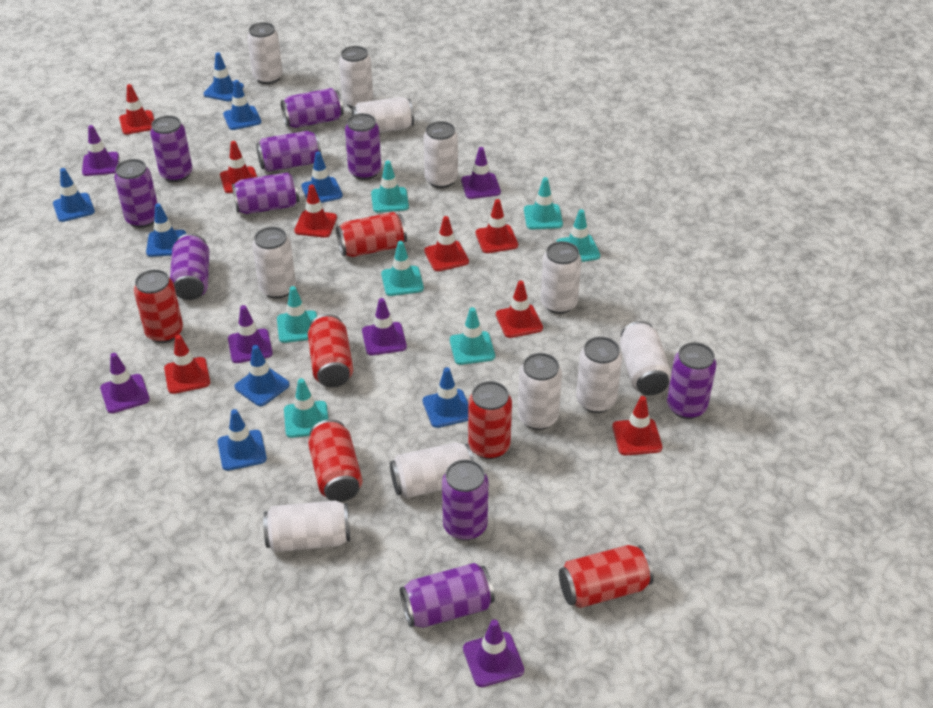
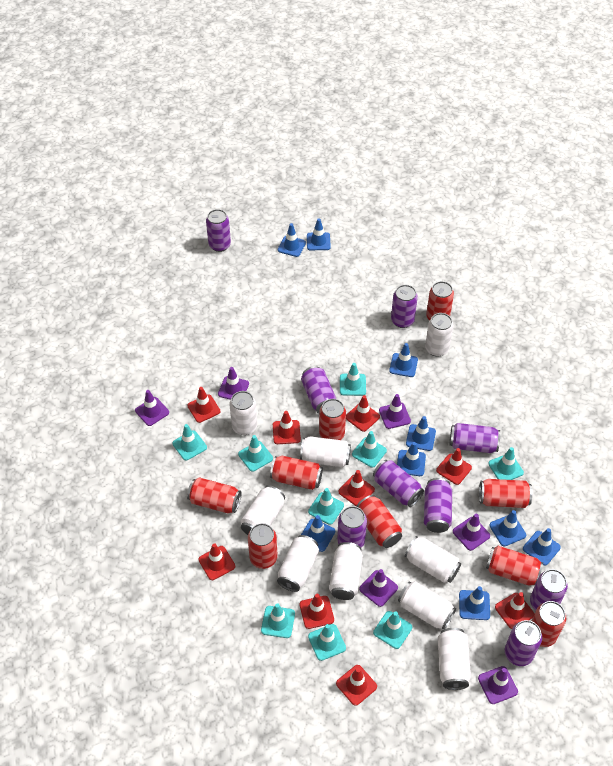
blue traffic cone: [53,168,95,222] [146,203,186,257] [203,53,244,101] [218,409,267,471] [223,80,261,130] [235,345,290,406] [301,152,343,203] [422,367,468,428] = 8 -> [278,223,306,257] [301,515,335,552] [307,218,331,250] [389,343,418,377] [397,442,426,476] [406,416,436,451] [459,586,490,620] [490,510,526,546] [523,528,561,565] = 9
purple can: [114,159,158,228] [150,115,193,182] [170,233,210,300] [232,172,300,214] [256,131,321,172] [281,88,344,128] [345,113,381,180] [400,563,495,628] [442,459,488,540] [667,342,717,419] = 10 -> [206,209,231,252] [301,366,336,414] [337,506,367,548] [373,460,424,507] [391,285,418,328] [424,478,452,533] [450,423,500,453] [505,620,542,666] [530,569,568,611] = 9
red can: [134,269,183,343] [308,314,353,387] [308,419,363,502] [336,212,407,257] [468,381,512,459] [559,545,654,608] = 6 -> [187,477,242,513] [248,523,278,569] [270,456,323,490] [319,399,346,440] [356,495,402,548] [426,281,454,321] [479,479,532,508] [486,546,543,586] [532,601,566,647] = 9
red traffic cone: [119,84,154,134] [164,335,210,394] [220,141,257,193] [294,184,337,238] [424,216,469,271] [475,199,518,253] [496,281,543,338] [612,396,662,455] = 8 -> [187,387,221,423] [198,543,235,580] [273,411,301,444] [300,594,334,629] [336,665,377,706] [338,470,375,506] [346,395,380,432] [436,448,472,485] [495,592,534,629] = 9
turquoise traffic cone: [277,286,317,343] [284,378,328,438] [371,160,409,212] [381,241,424,296] [450,307,495,365] [524,177,563,229] [556,209,600,262] = 7 -> [172,424,207,461] [238,435,273,472] [261,603,295,638] [308,488,344,525] [308,624,346,661] [340,363,366,396] [352,431,387,468] [373,611,412,649] [488,447,524,480] = 9
white can: [247,22,283,84] [252,227,296,299] [263,500,350,552] [339,46,373,108] [352,97,414,133] [390,442,474,498] [424,121,458,188] [518,353,562,430] [541,241,582,314] [576,337,622,413] [620,321,672,395] = 11 -> [229,391,257,435] [241,485,285,535] [277,535,319,592] [300,436,351,467] [329,542,363,600] [398,581,456,630] [405,536,461,583] [425,313,454,357] [438,628,471,690] = 9

